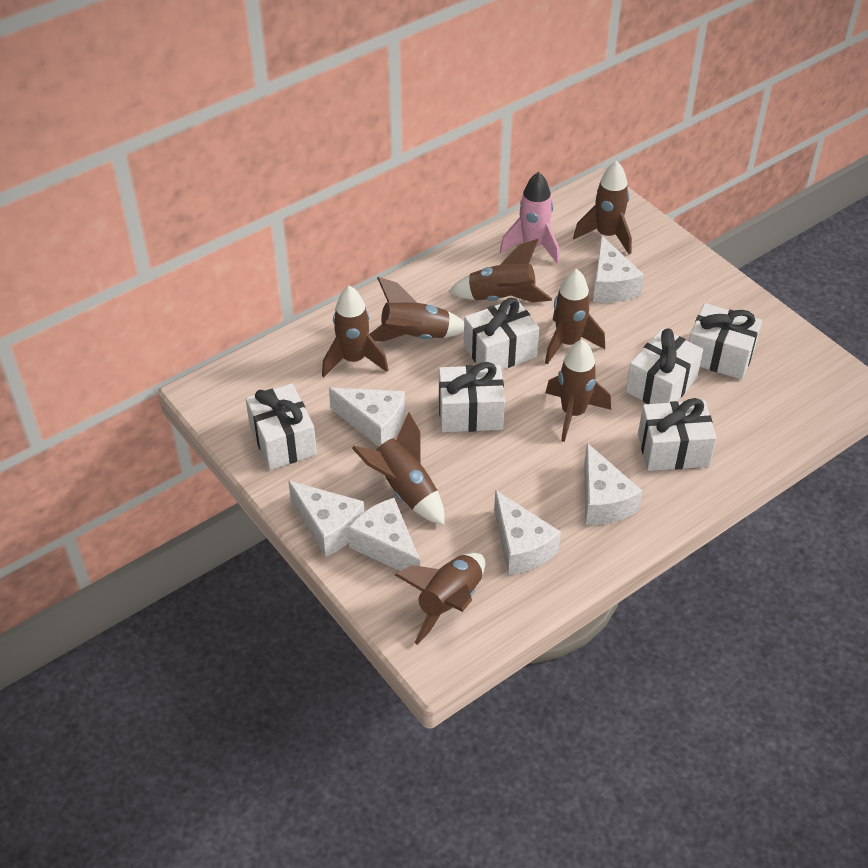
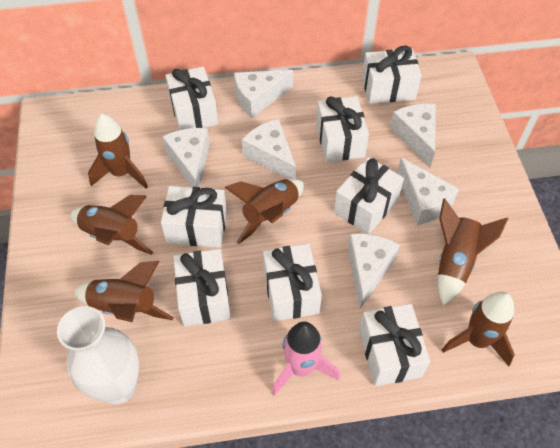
brown rocket: [322,286,388,377] [352,412,445,525] [369,277,464,341] [395,553,486,645] [449,239,552,302] [545,269,605,365] [545,340,611,442] [573,161,632,254] = 8 -> [70,195,154,255] [74,261,174,322] [88,113,148,189] [224,179,304,244] [438,198,508,306] [442,292,515,366] = 6
white gift: [245,384,317,470] [439,362,505,432] [464,298,539,370] [626,328,703,404] [638,398,716,471] [689,303,762,379] = 6 -> [161,186,227,248] [166,67,218,130] [173,249,231,326] [263,244,322,321] [316,96,369,162] [334,157,404,234] [359,304,430,386] [362,46,422,104] = 8
white vase: none = 0 -> [57,306,139,404] = 1

